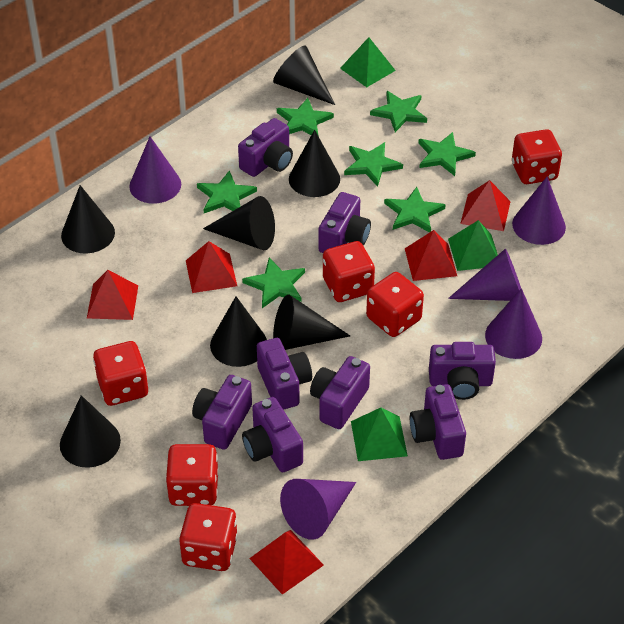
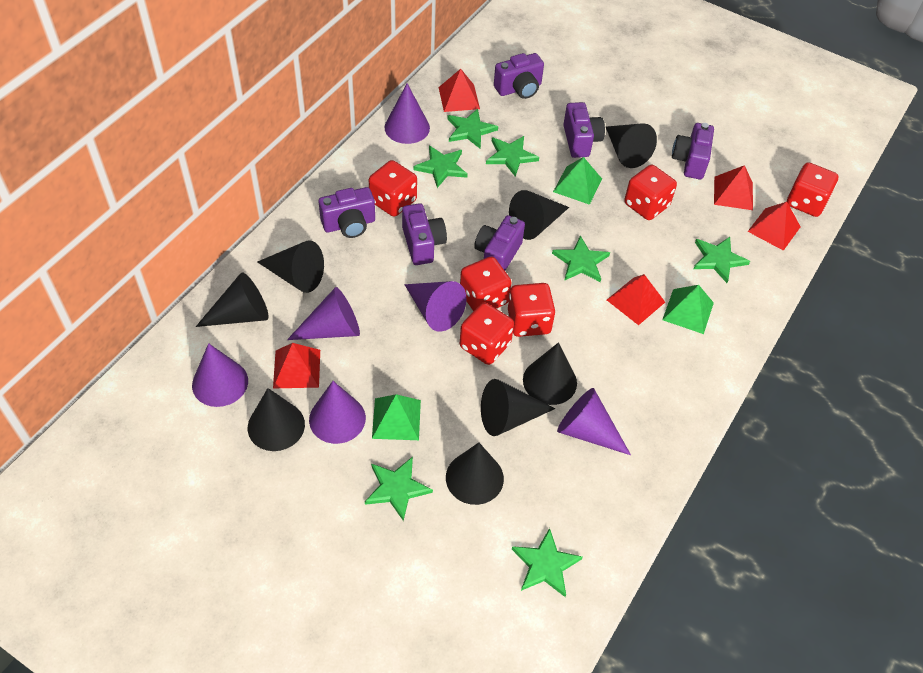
black cone: [60,395,121,468] [61,185,115,254] [203,196,275,250] [210,296,267,367] [273,45,335,105] [273,294,350,350] [289,130,340,197] = 7 -> [196,272,269,327] [248,388,305,451] [257,240,324,293] [446,443,504,505] [481,379,555,436] [509,190,569,240] [523,342,577,405] [606,123,657,168] = 8
purple camera: [192,375,252,450] [238,118,293,177] [242,397,303,472] [257,338,312,410] [310,356,370,429] [318,192,371,253] [410,384,466,460] [429,342,496,400] = 8 -> [319,187,375,238] [402,203,447,265] [474,215,525,271] [494,53,544,99] [563,102,605,158] [672,123,714,180] = 6
purple cone: [129,137,181,204] [280,479,356,540] [448,248,521,301] [485,288,542,359] [512,177,566,245] = 5 -> [192,343,248,407] [287,287,360,340] [309,381,366,444] [384,83,430,144] [404,281,466,332] [557,388,631,455] = 6

